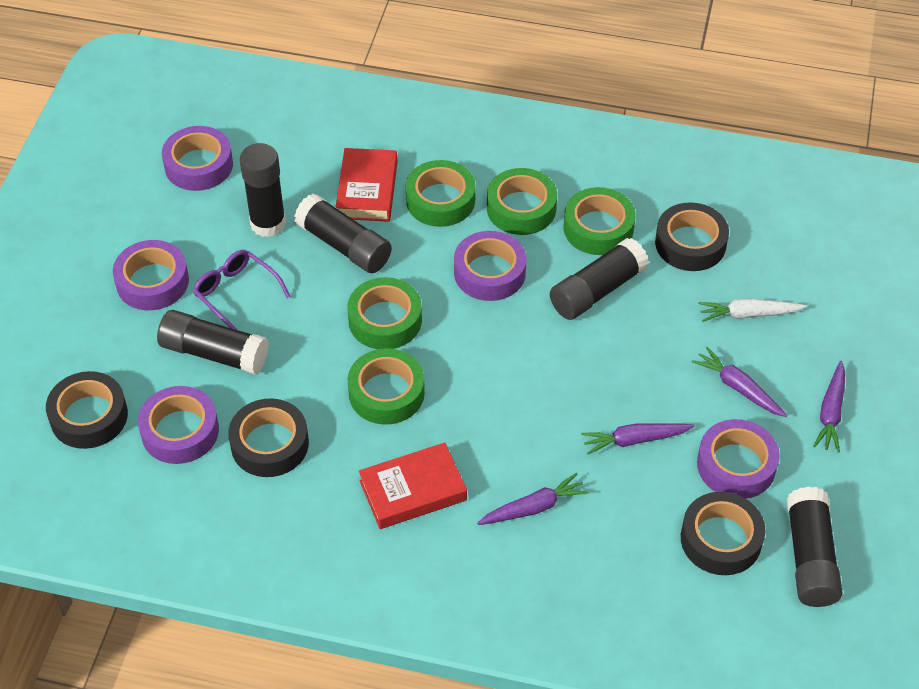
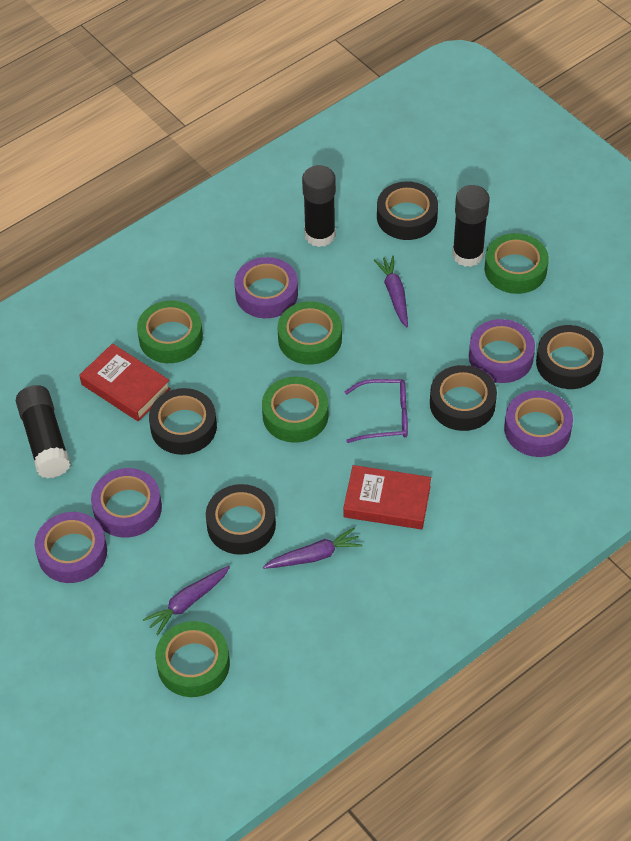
black glue stick: [157,310,269,375] [240,143,286,237] [294,194,392,273] [550,238,649,320] [787,487,843,607] = 5 -> [16,385,71,479] [302,165,336,247] [452,185,490,267] = 3
black tape: [46,371,128,449] [228,398,309,477] [655,202,729,271] [681,492,765,575] = 4 -> [149,388,217,455] [206,484,276,555] [377,181,438,240] [430,365,497,431] [536,325,604,389] = 5
purple carrot: [477,473,588,525] [581,423,694,455] [692,347,788,417] [813,361,845,453] = 4 -> [143,566,230,635] [263,528,363,569] [374,256,408,327] = 3
white carrot: [699,298,806,322] = 1 -> none = 0

